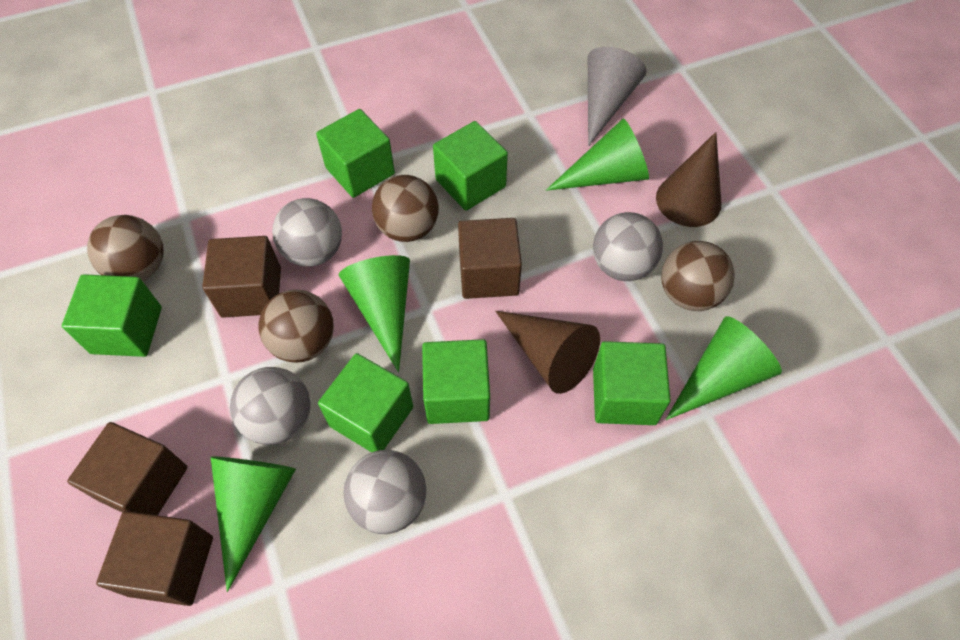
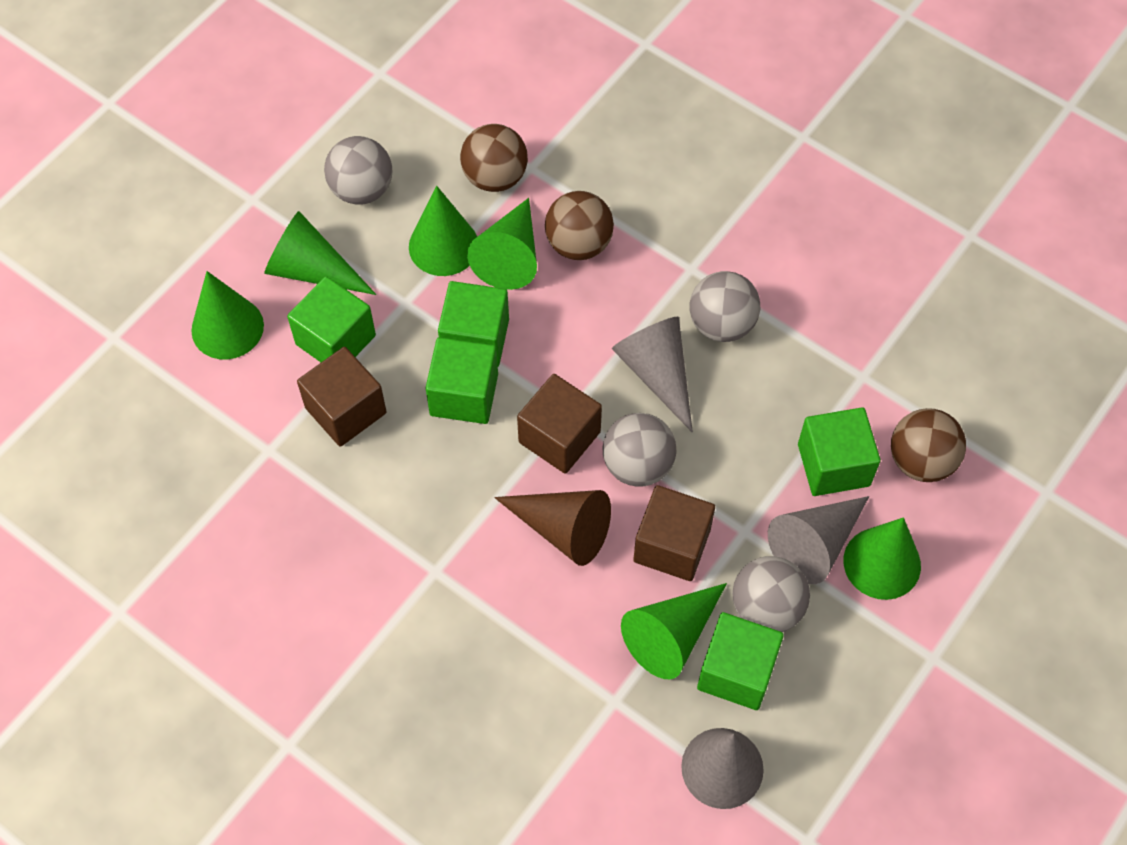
brown ball: [87,215,163,281] [258,289,334,363] [372,175,439,242] [661,241,735,311] = 4 -> [460,124,528,192] [545,191,614,260] [891,408,966,482] = 3
brown cone: [495,311,600,394] [656,132,721,227] = 2 -> [494,490,611,566] = 1
brown cube: [67,422,188,515] [96,511,213,606] [202,236,281,318] [458,218,522,299] = 4 -> [297,347,387,447] [517,374,602,474] [633,485,715,581] = 3
green cone: [210,457,296,592] [339,255,410,372] [546,118,649,191] [666,316,782,420] = 4 -> [191,271,264,359] [264,211,376,295] [409,186,477,276] [467,198,537,290] [621,583,727,679] [844,517,921,600] = 6
green cube: [62,274,162,357] [316,109,395,198] [318,353,413,452] [422,339,490,424] [433,121,508,211] [593,341,671,425] = 6 -> [287,276,376,362] [426,337,498,424] [438,281,509,367] [697,612,784,710] [798,407,881,496] = 5
grey cone: [588,47,647,146] = 1 -> [612,317,693,432] [681,728,764,809] [768,496,869,584] = 3

